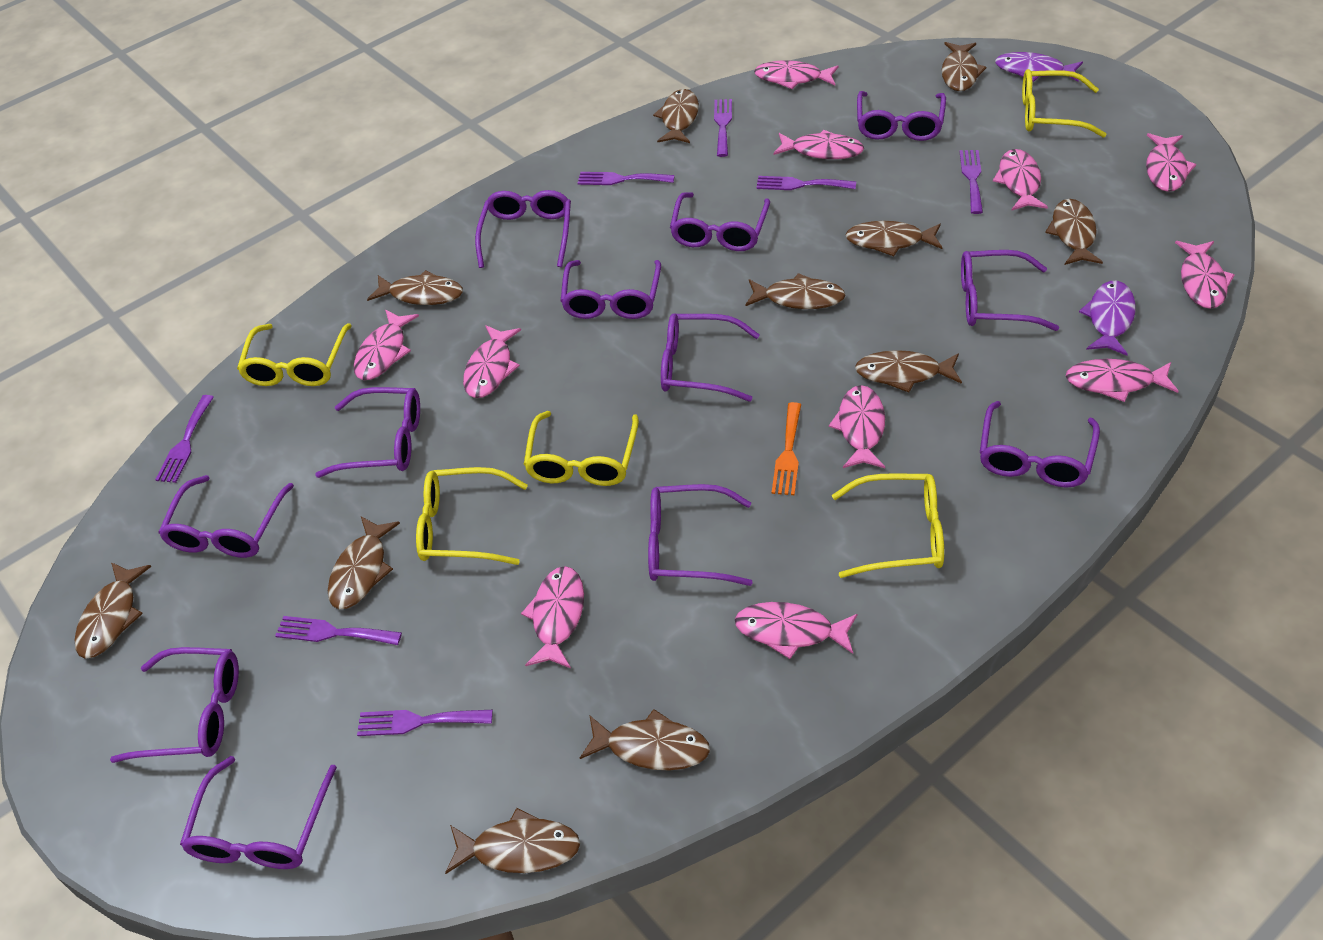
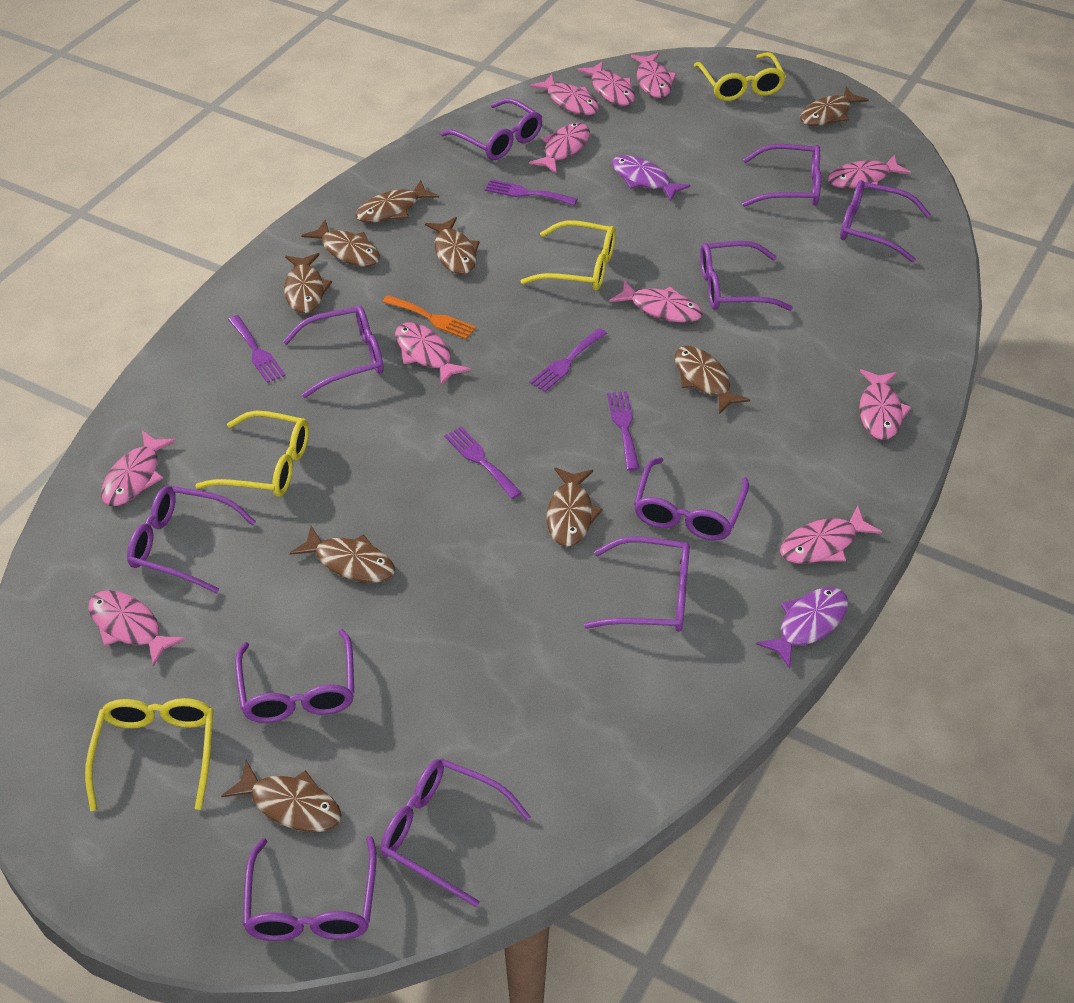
brown fish: [75,562,152,659] [328,517,400,609] [367,270,463,305] [445,808,580,874] [580,709,710,771] [653,89,699,143] [745,273,845,309] [846,221,942,256] [855,350,962,393] [942,42,986,91] [1045,199,1103,265] = 11 -> [221,760,341,832] [284,253,332,314] [289,526,395,583] [301,220,380,267] [355,180,439,223] [425,217,480,274] [547,467,603,547] [675,346,750,414] [800,87,869,126] = 9
purple fork: [155,395,214,483] [275,616,402,645] [357,710,493,736] [578,172,675,185] [714,99,732,157] [756,176,856,190] [960,150,983,214] = 7 -> [228,315,285,383] [444,427,522,499] [485,179,577,206] [530,328,607,392] [607,391,639,471] = 5
purple glasses: [110,647,239,763] [158,475,294,558] [180,756,337,869] [315,387,420,478] [475,190,571,268] [561,260,661,319] [648,484,752,586] [661,313,760,402] [670,192,770,251] [857,91,946,141] [961,250,1059,331] [980,401,1100,487] = 12 -> [127,486,256,593] [235,629,354,723] [243,836,377,941] [283,306,384,398] [381,758,531,907] [441,98,542,160] [584,536,690,632] [634,457,749,541] [700,241,793,311] [742,144,821,207] [840,180,931,262] = 11
yellow glasses: [237,323,351,386] [416,467,528,565] [523,411,639,486] [832,473,944,578] [1022,69,1107,138] = 5 -> [85,698,214,811] [195,411,309,497] [521,220,616,290] [694,52,786,101] = 4

